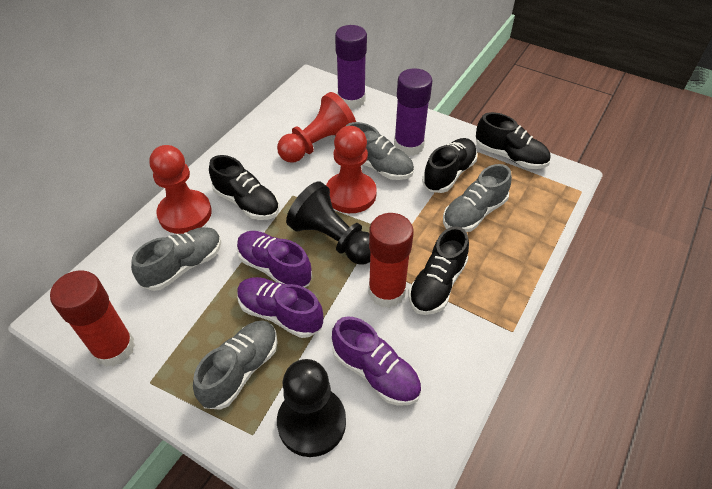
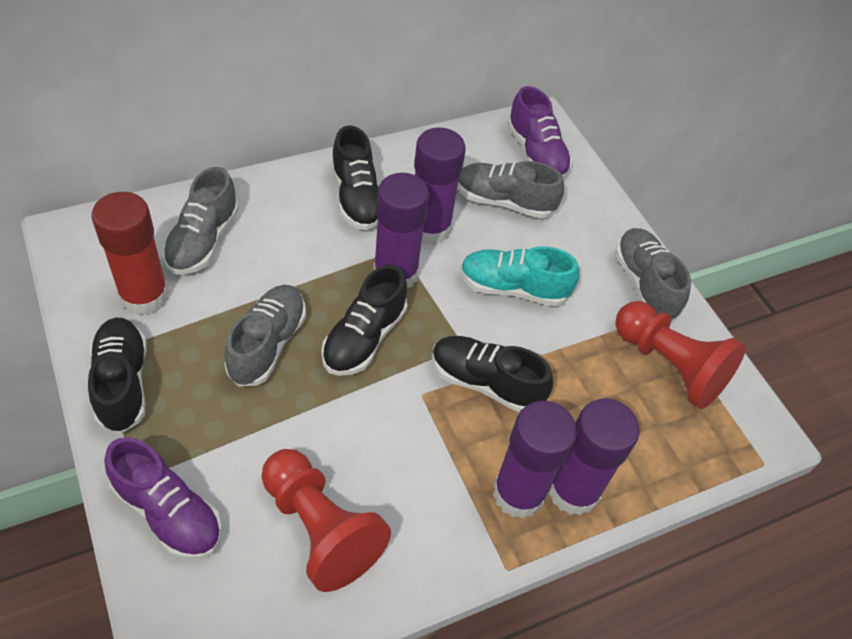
black pawn: [277,359,346,457] [286,181,370,264] = 2 -> none = 0
purple glue stick: [335,25,367,109] [394,68,433,156] = 2 -> [373,173,430,288] [414,127,466,245] [493,401,577,519] [548,398,640,516] = 4
purple shoe: [237,231,312,287] [237,277,323,338] [332,316,421,406] = 3 -> [104,437,222,559] [507,86,572,179] = 2
red glue stick: [50,270,135,367] [368,213,414,308] = 2 -> [91,192,169,316] = 1
red pawn: [150,145,212,234] [277,92,356,163] [326,126,377,213] = 3 -> [262,449,391,592] [615,301,746,409] = 2
turquoise shoe: none = 0 -> [460,246,579,306] = 1

